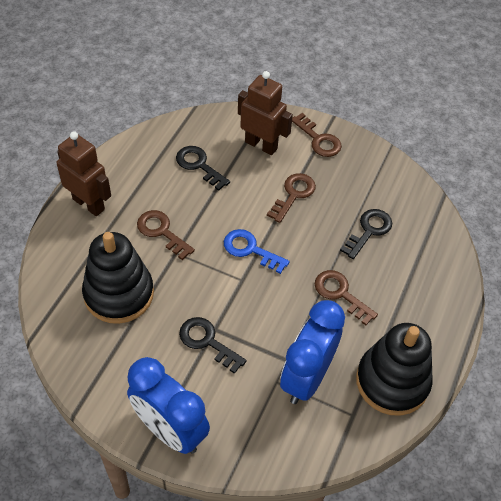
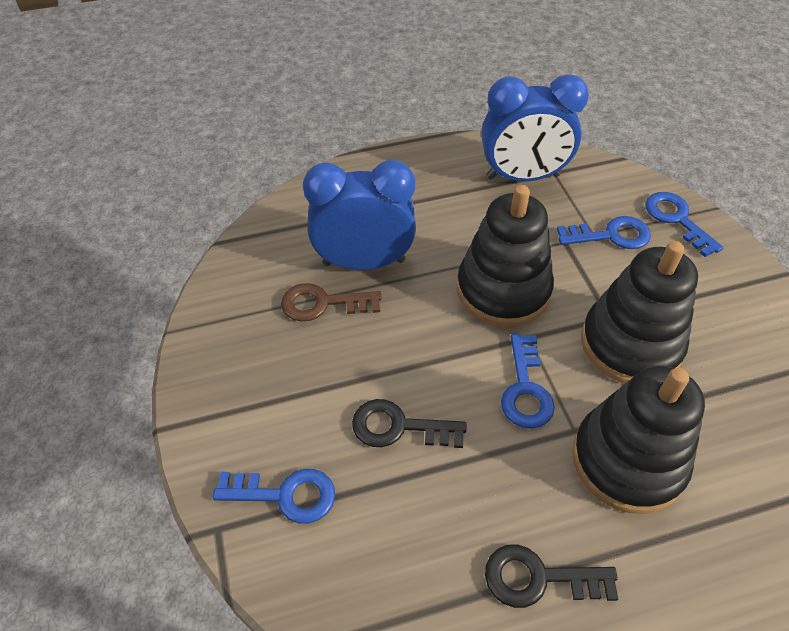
black key: [176,146,230,191] [179,317,247,374] [340,209,392,259] = 3 -> [352,399,466,448] [485,545,618,608] = 2
black stacking toy: [82,232,154,324] [356,323,433,416] = 2 -> [457,185,554,327] [572,366,705,514] [581,241,698,384] = 3
blue key: [224,229,290,274] = 1 -> [213,469,335,524] [501,334,555,429] [557,216,651,249] [645,192,724,257] = 4
brown key: [137,210,195,260] [267,173,316,223] [292,113,342,157] [315,270,378,326] = 4 -> [281,283,382,322] = 1
brown robot: [57,131,111,216] [238,71,293,155] = 2 -> none = 0

